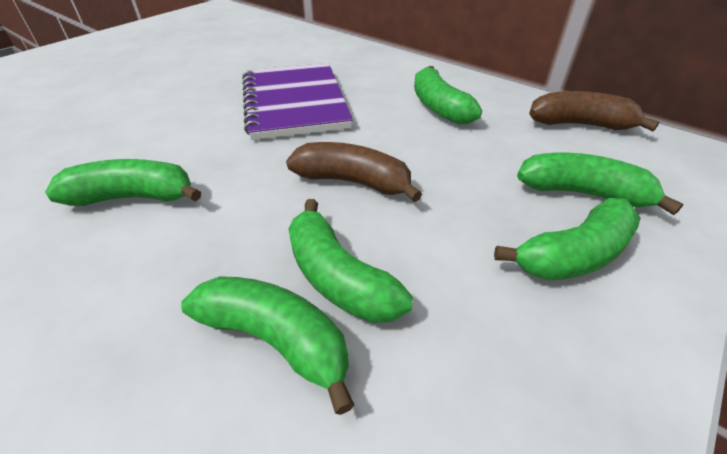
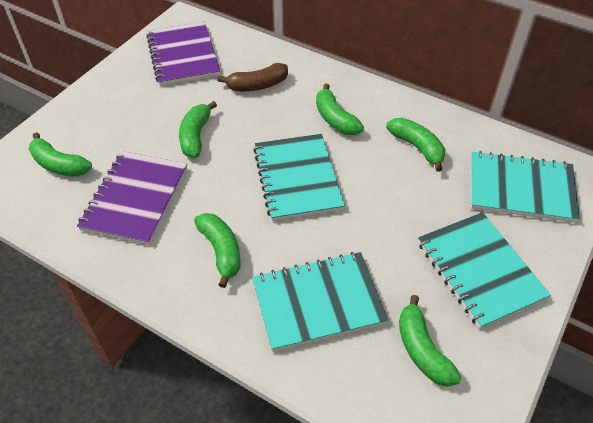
brown banana: [286,142,422,202] [529,91,660,131] = 2 -> [217,63,288,91] = 1
purple notebook: [242,63,353,140] = 1 -> [77,151,187,245] [146,22,220,86] = 2
turquoise notebook: none = 0 -> [252,252,389,352] [253,134,345,221] [418,212,551,329] [471,151,580,223] = 4

